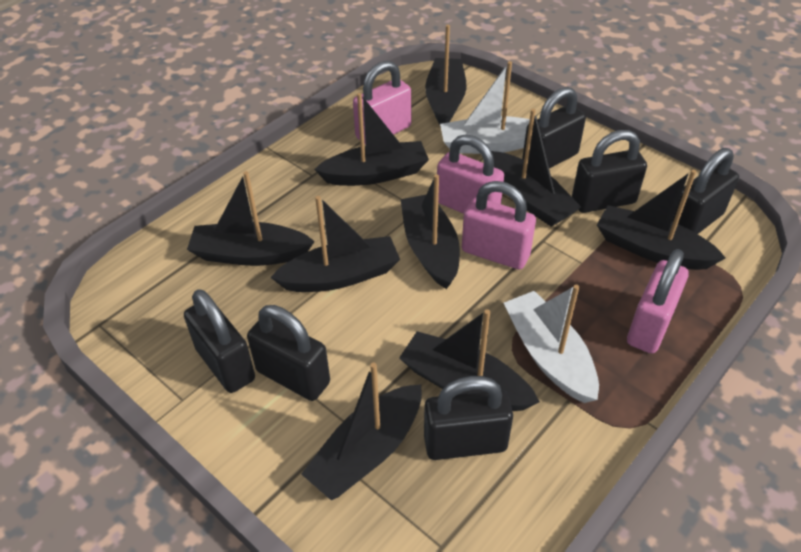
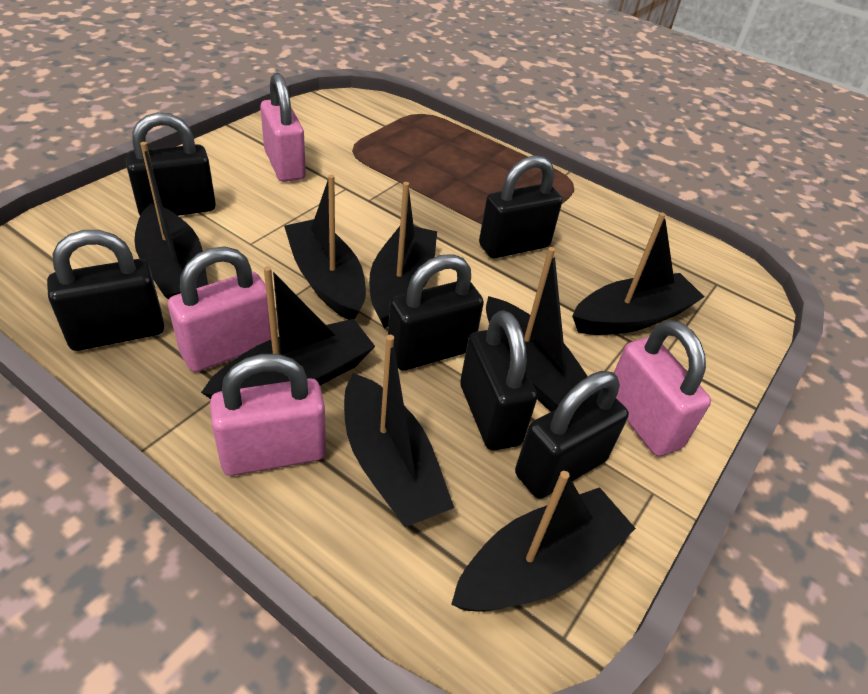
black boat: [187,171,315,266] [270,196,400,292] [301,363,422,500] [314,93,429,186] [399,309,540,411] [400,174,460,289] [425,25,466,124] [491,109,581,227] [597,170,726,270] = 9 -> [134,142,208,300] [201,266,375,399] [284,175,366,320] [344,335,454,527] [369,182,437,328] [451,471,636,612] [486,247,588,412] [572,212,704,335] = 8
white boat: [440,61,530,154] [504,285,599,403] = 2 -> none = 0

